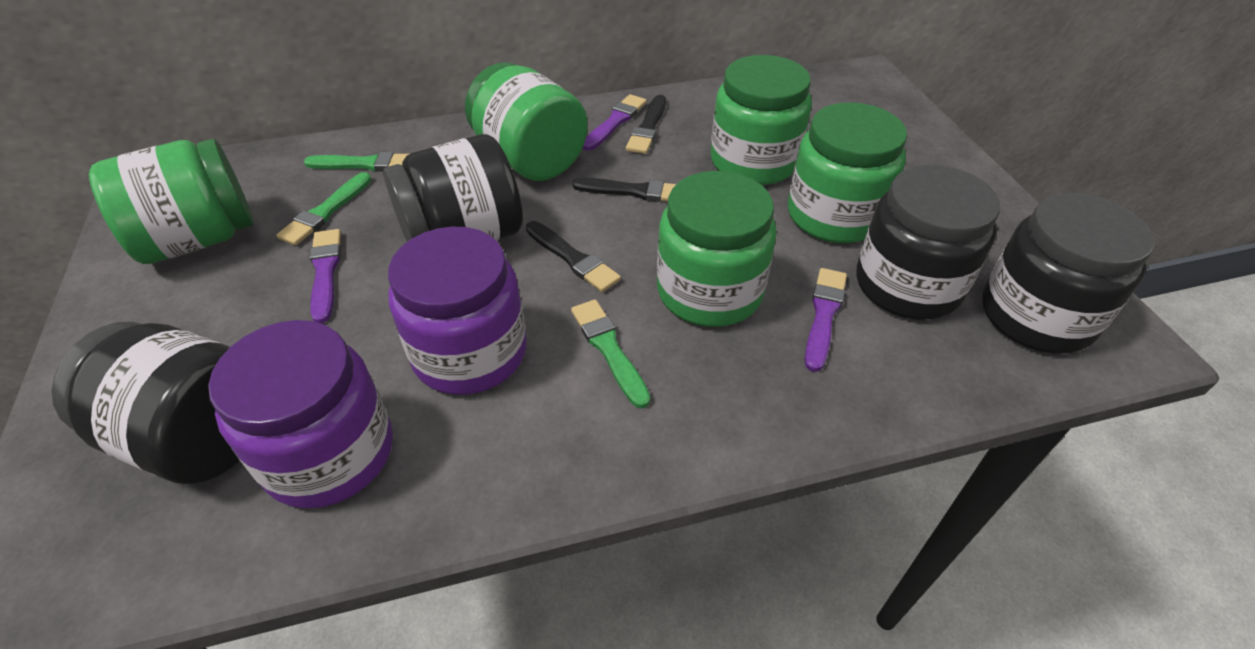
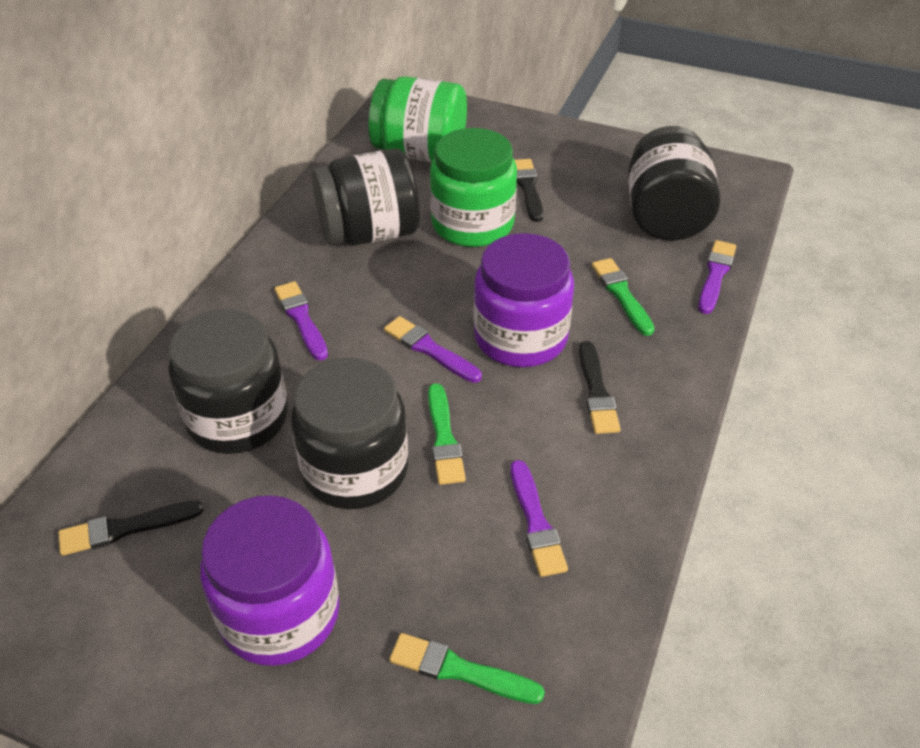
green jar: [89,139,254,264] [465,62,588,181] [657,171,777,327] [711,55,812,185] [788,102,907,243] = 5 -> [369,76,467,162] [430,128,517,247] = 2
purple brush: [310,229,341,323] [583,94,647,151] [805,268,847,372] = 3 -> [274,281,328,360] [384,316,482,383] [510,460,568,577] [698,240,736,314] = 4

